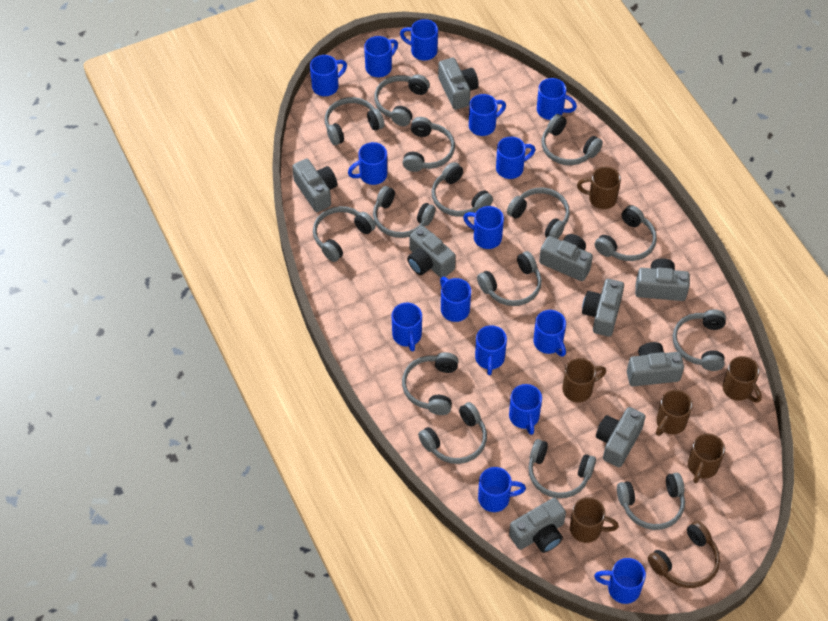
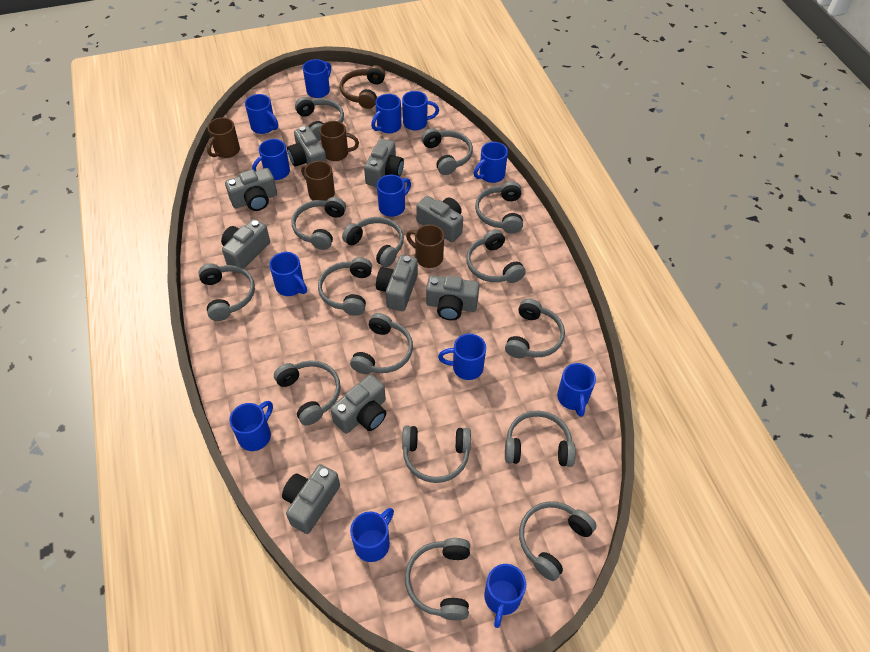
blue mug: [310,55,347,96] [348,142,387,185] [364,36,398,77] [392,303,422,352] [400,19,438,61] [440,277,471,322] [463,206,504,249] [469,94,506,136] [475,325,507,375] [478,467,526,512] [496,137,535,179] [509,384,542,435] [533,310,566,357] [537,78,577,120] [594,558,646,604] = 15 -> [229,401,273,451] [245,94,278,134] [252,139,290,180] [269,252,307,296] [303,59,331,98] [350,508,394,562] [371,94,401,134] [377,175,411,217] [402,91,439,131] [438,334,486,380] [474,142,508,183] [484,564,526,628] [557,363,596,417] = 13
brown mug: [562,358,606,402] [570,497,619,543] [577,167,621,209] [656,390,693,436] [688,433,725,483] [722,356,762,403] = 6 -> [207,117,240,158] [301,161,335,201] [319,121,359,161] [406,224,444,268] = 4

